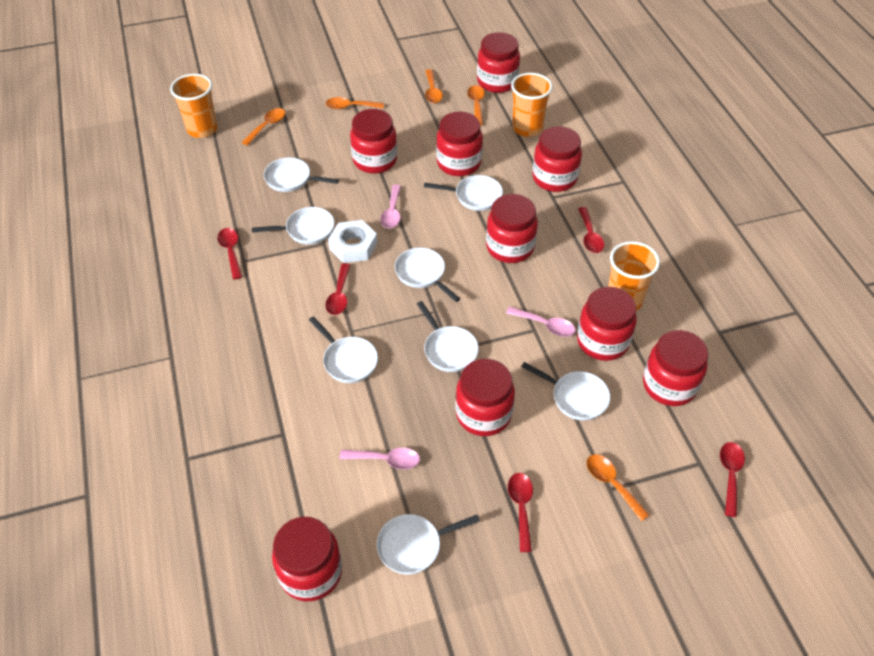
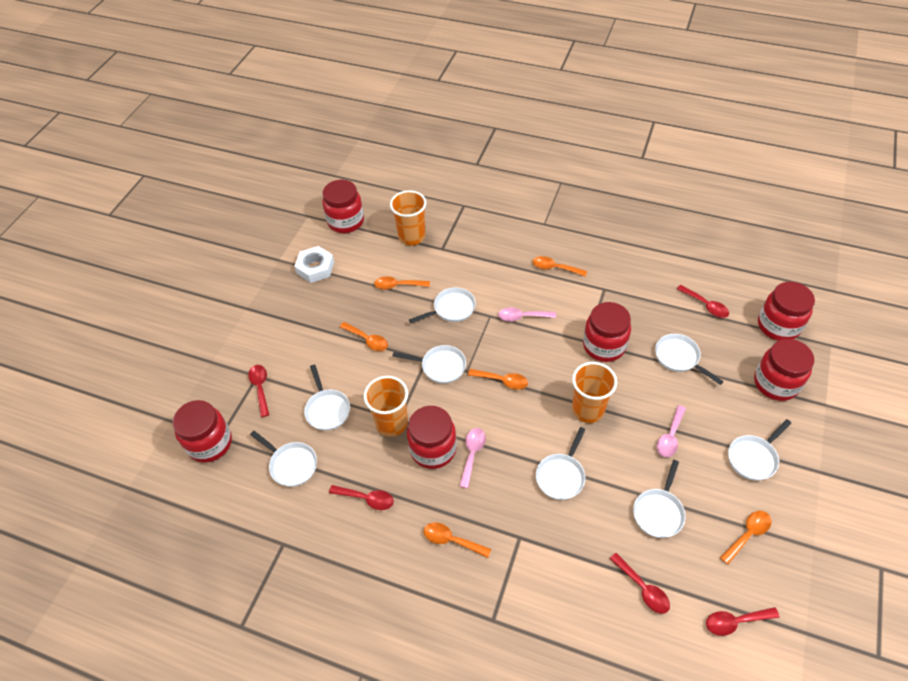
orange spoon: [242,108,285,146] [326,97,384,109] [425,69,443,103] [467,85,485,125] [586,455,649,521] = 5 -> [340,322,388,351] [374,276,430,290] [424,523,491,558] [468,369,528,390] [533,256,587,277] [720,511,772,564] = 6
red jar: [272,517,342,602] [350,109,397,174] [436,112,483,176] [455,359,515,436] [477,32,520,93] [486,194,538,263] [532,126,582,192] [577,287,637,361] [643,330,708,406] = 9 -> [172,400,232,463] [322,180,364,233] [407,406,457,469] [583,302,631,362] [754,339,814,401] [758,282,815,341] = 6

